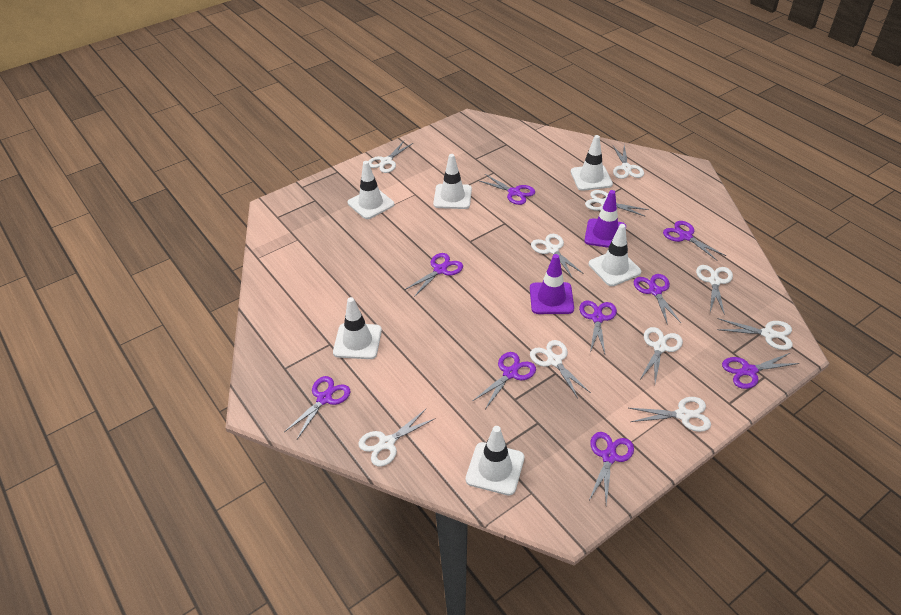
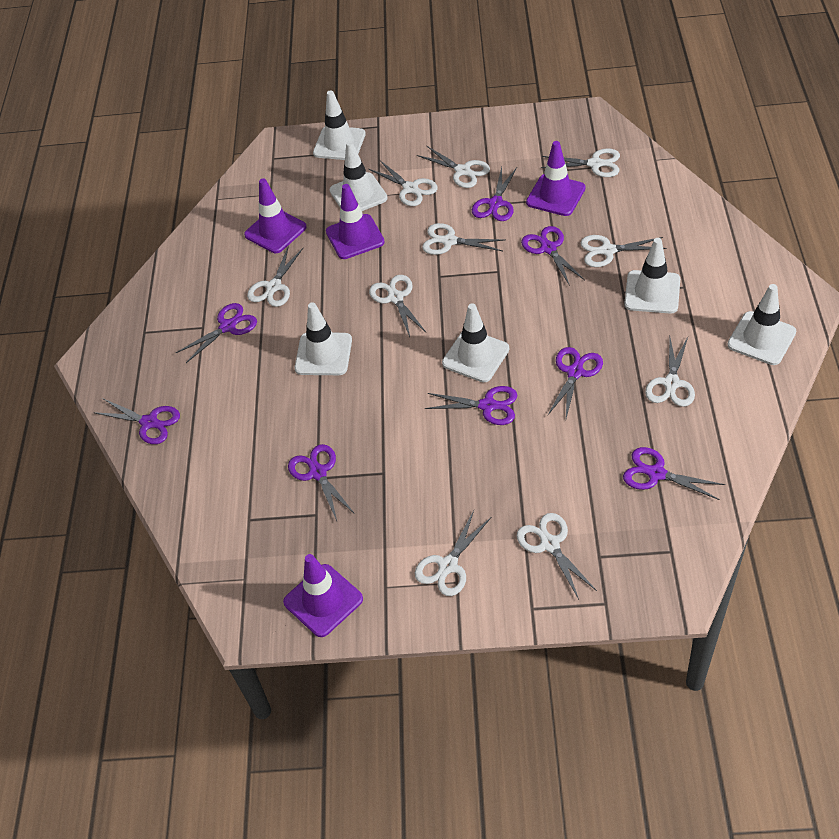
purple scissors: [284,376,350,439] [404,253,463,297] [473,352,536,409] [478,174,535,205] [579,301,617,354] [589,432,634,504] [634,274,681,325] [663,221,726,261] [722,353,800,389] = 9 -> [93,399,180,444] [176,303,257,363] [288,444,355,521] [425,386,517,425] [472,167,517,221] [521,226,585,286] [547,347,603,418] [623,447,725,500] = 8
purple traffic cone: [530,254,574,314] [584,190,626,248] = 2 -> [244,178,307,253] [283,554,363,637] [326,184,385,259] [526,141,586,216] = 4

